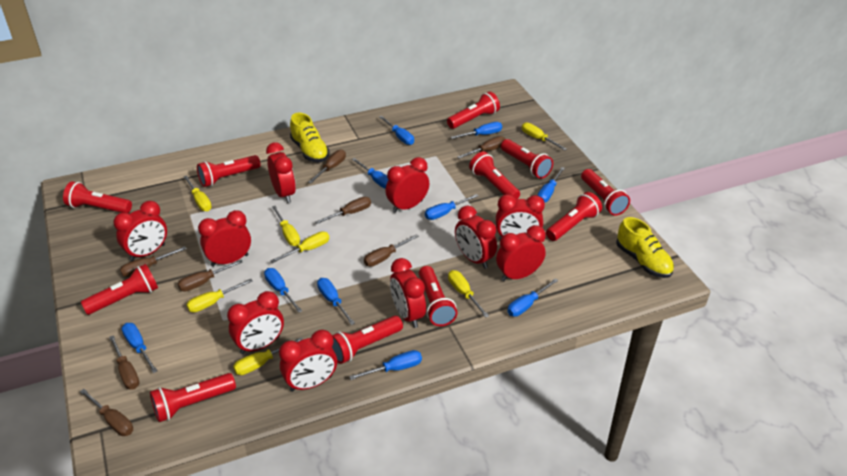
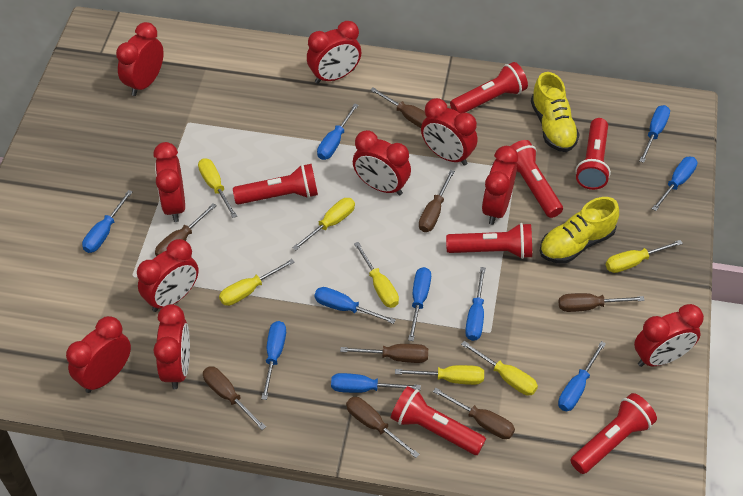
red flashlight: [63,181,132,213] [81,264,158,315] [150,373,236,422] [197,155,261,187] [332,316,403,364] [419,266,457,326] [447,91,500,129] [469,151,520,199] [501,139,553,179] [546,192,602,241] [581,169,630,216] = 11 -> [233,164,318,205] [391,386,486,455] [446,223,532,259] [450,62,528,113] [511,140,563,218] [570,393,657,474] [575,118,611,190] = 7

